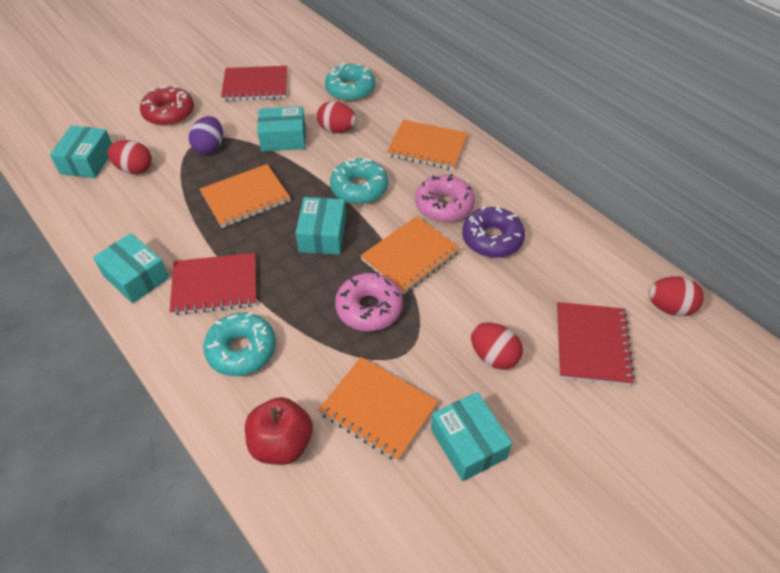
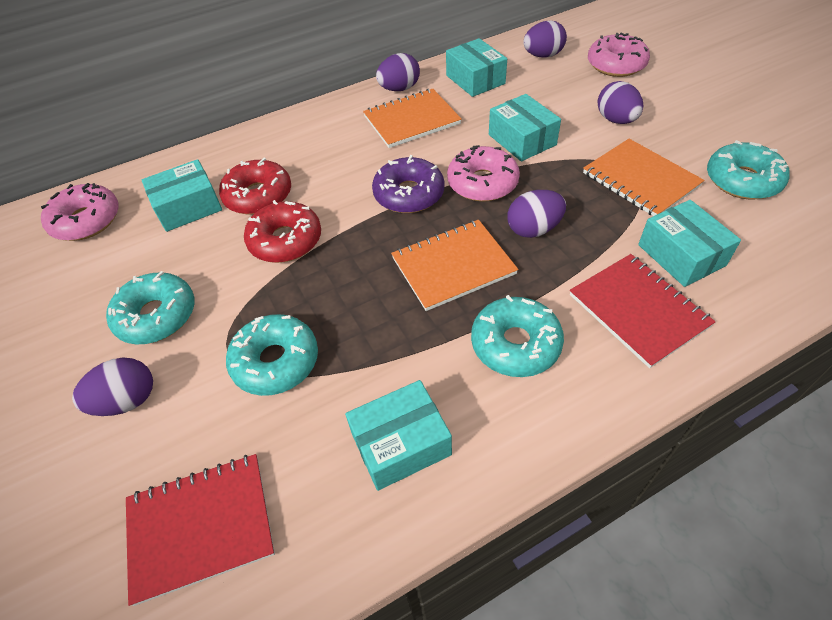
orange notebook: [200,164,291,228] [318,357,438,461] [360,216,461,294] [387,120,468,170] = 4 -> [363,89,462,148] [391,220,518,311] [583,139,704,216] = 3
pink donut: [335,272,403,331] [415,174,475,222] = 2 -> [41,183,119,241] [447,145,520,202] [588,32,650,77] = 3
purple egg: [189,116,223,154] = 1 -> [72,358,153,416] [376,53,420,91] [507,190,566,238] [523,20,567,58] [597,81,643,124] = 5
red apple: [245,397,313,465] = 1 -> none = 0
red donut: [140,86,194,126] = 1 -> [219,158,291,215] [244,200,321,263] = 2
red egg: [107,140,152,174] [317,101,357,133] [471,322,523,370] [648,276,704,316] = 4 -> none = 0
red notebook: [169,253,256,315] [221,66,287,101] [557,302,635,386] = 3 -> [126,454,275,606] [570,254,716,368] = 2
turquoise donut: [203,312,276,376] [325,63,375,101] [330,157,388,204] = 3 -> [106,271,194,345] [226,314,318,396] [471,295,564,377] [707,140,790,200] = 4

